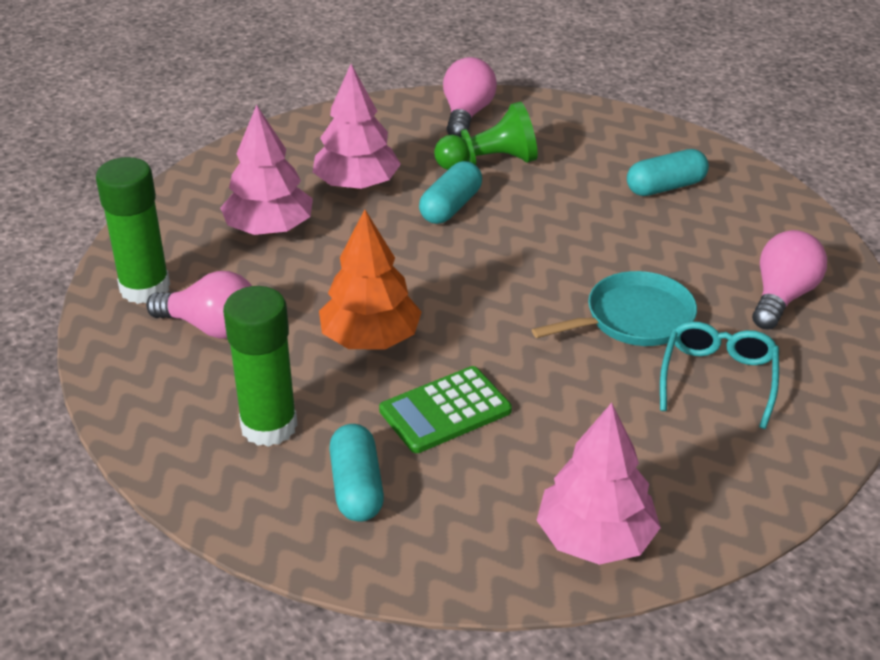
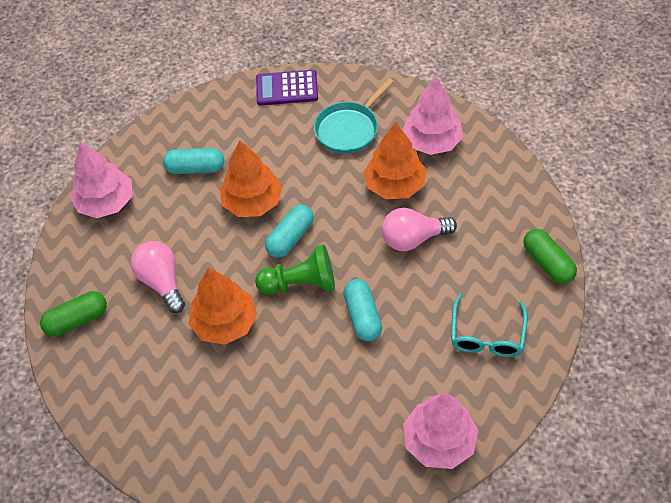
green calculator: [379,366,512,453] = 1 -> none = 0
green capsule: none = 0 -> [40,291,107,336] [523,229,577,284] = 2
green glue stick: [96,157,170,304] [223,286,297,447] = 2 -> none = 0
orange tree: [319,209,422,350] = 1 -> [189,267,257,345] [220,140,282,217] [364,122,426,199] = 3
pink light bulb: [146,271,252,339] [443,57,497,137] [752,230,827,330] = 3 -> [131,241,185,313] [382,208,457,251] = 2
purple calculator: none = 0 -> [256,70,318,106] = 1

